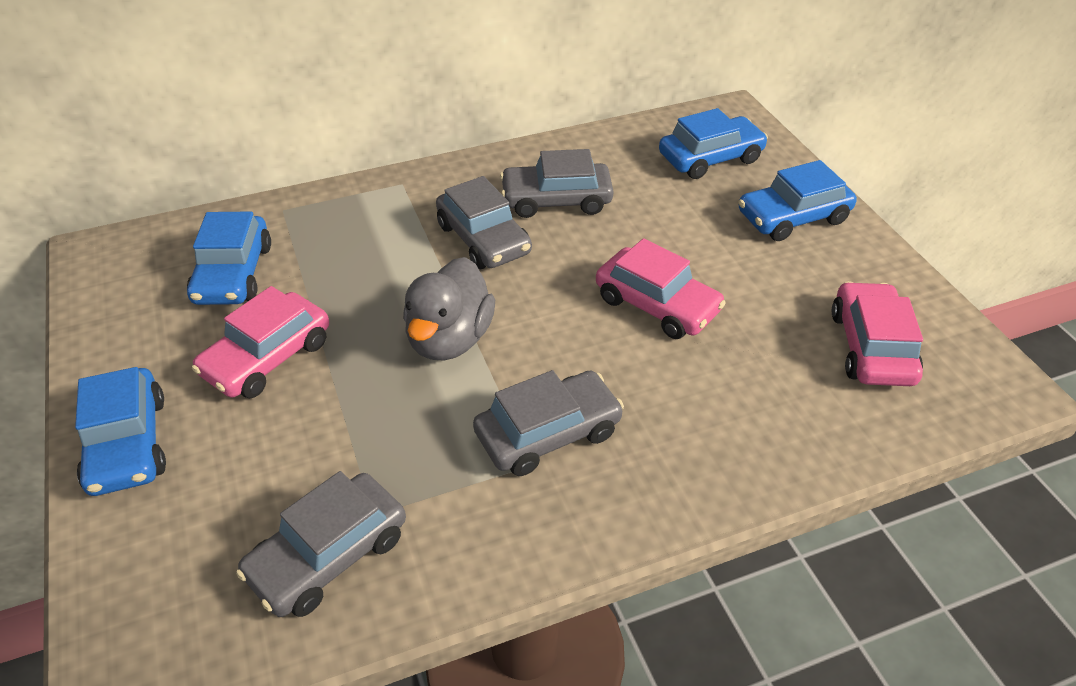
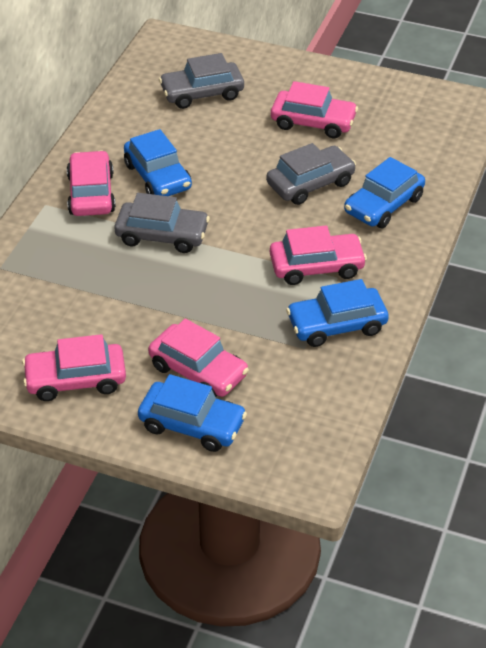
grey car: [236,471,406,617] [436,176,532,269] [473,370,624,476] [500,149,614,218] = 4 -> [114,193,210,253] [159,53,244,109] [266,143,356,205] = 3
grey duck: [403,257,495,360] = 1 -> none = 0
pink car: [192,286,329,398] [596,238,726,339] [832,281,923,386] = 3 -> [22,334,126,401] [67,150,116,216] [148,319,249,397] [270,226,367,285] [271,81,358,138] = 5

